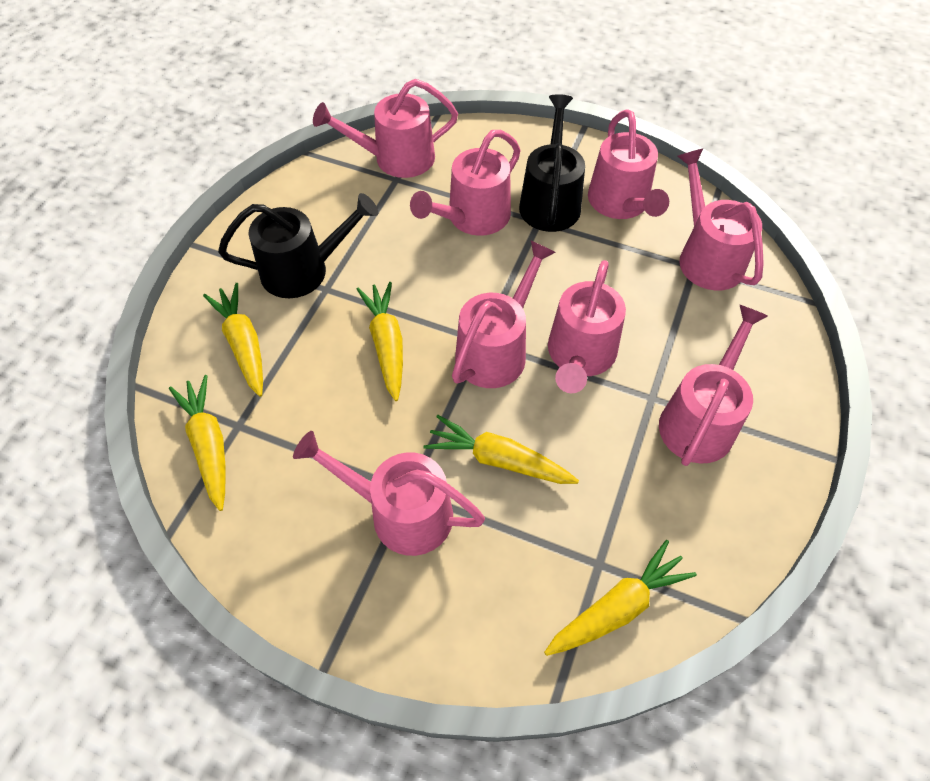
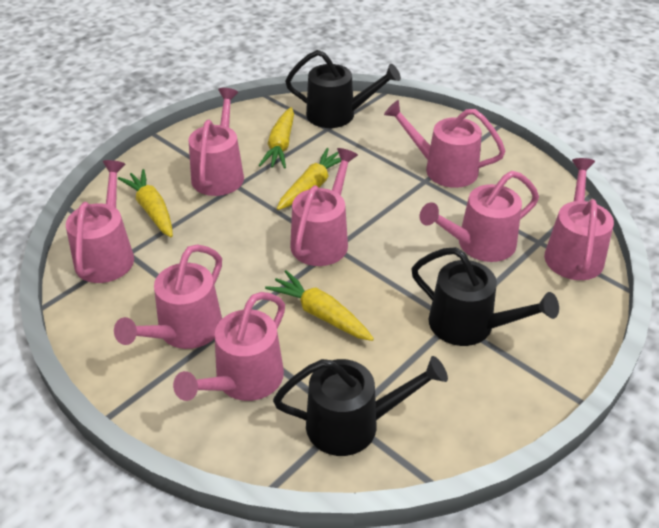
black watering can: [218,193,378,298] [519,94,585,232] = 2 -> [273,356,448,456] [285,50,401,128] [411,247,559,346] = 3
yellow carrot: [169,375,226,511] [203,283,263,397] [357,282,403,401] [423,415,579,484] [544,540,697,656] = 5 -> [118,169,173,237] [259,107,294,169] [265,270,374,341] [277,148,341,210] = 4

